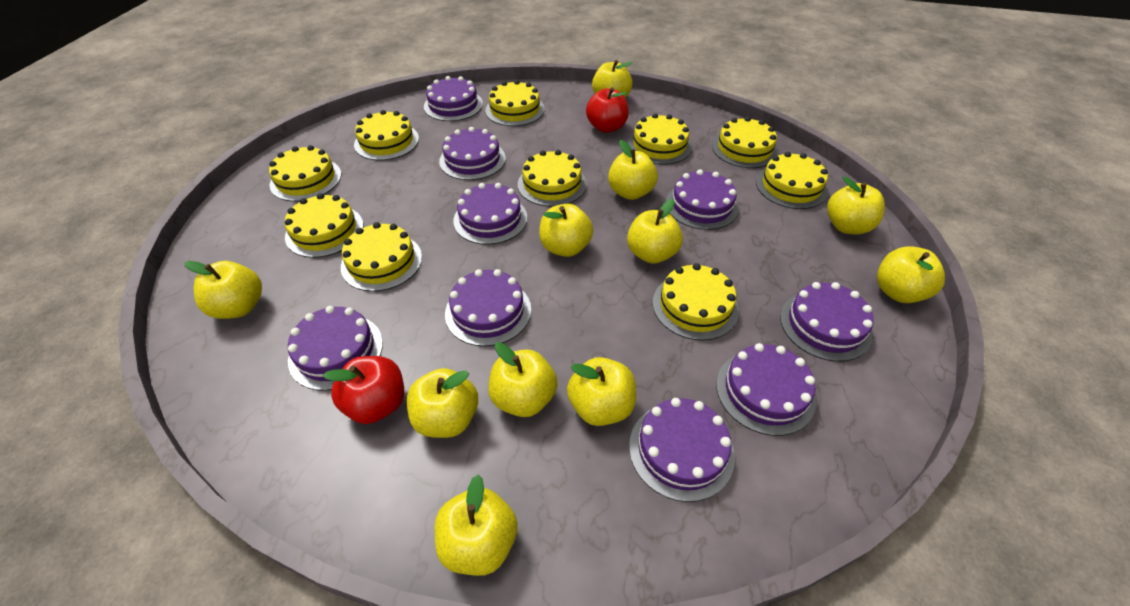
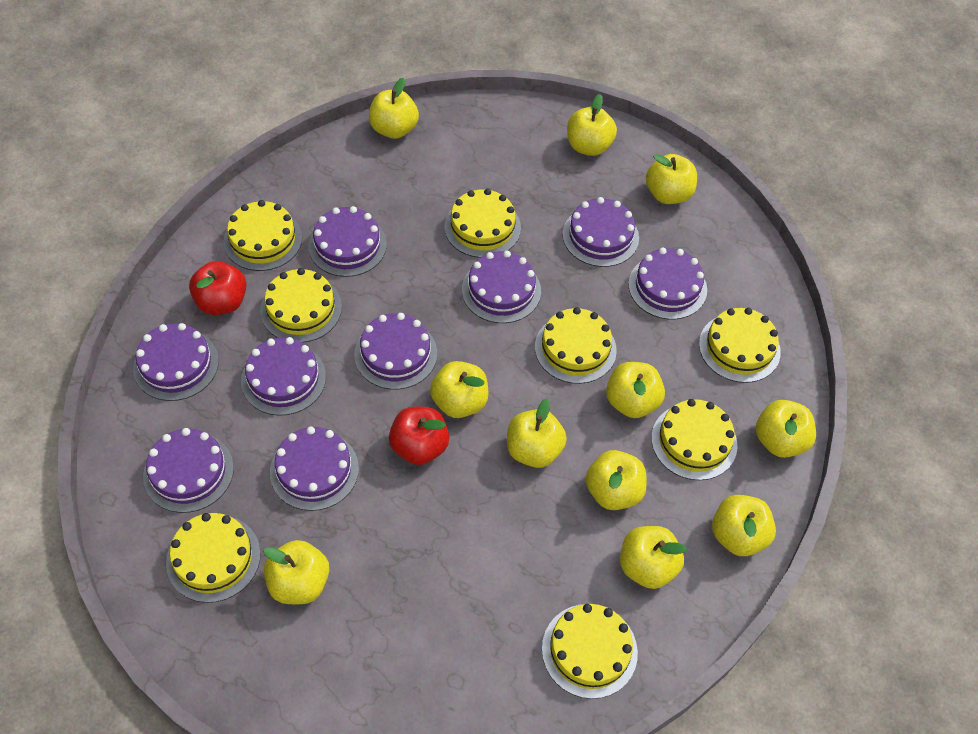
yellow cake: [269,145,342,202] [285,193,363,258] [341,222,422,292] [354,110,419,161] [485,80,545,126] [518,150,587,207] [628,113,692,165] [653,263,739,340] [712,117,778,168] [756,152,828,209] = 10 -> [166,513,260,603] [223,200,302,271] [260,268,342,343] [445,189,521,258] [535,307,617,384] [542,604,638,699] [651,399,737,480] [699,308,781,383] = 8

